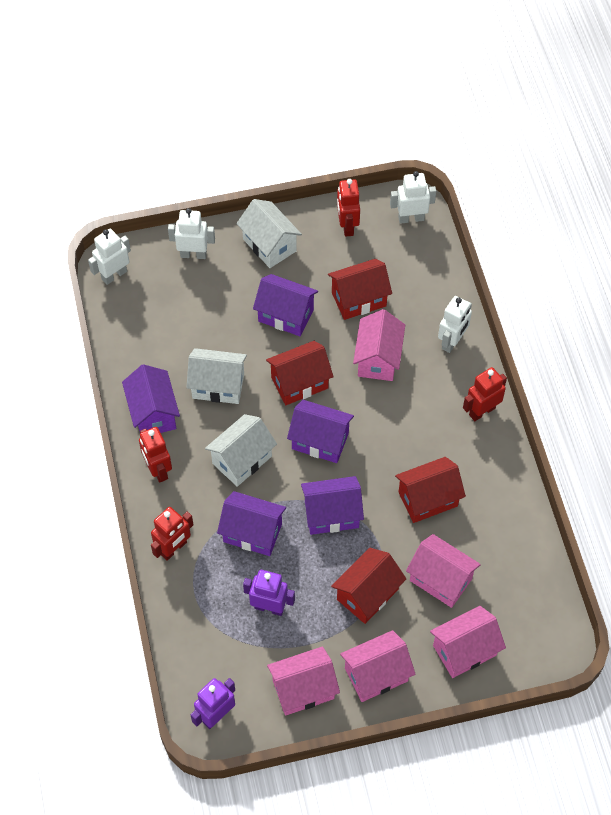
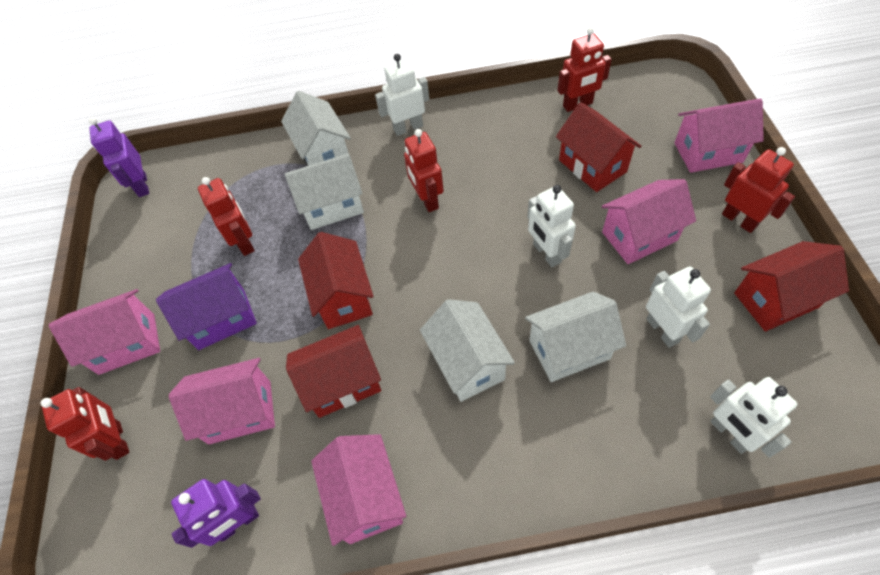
purple house: [122,364,180,433] [217,491,286,556] [253,274,318,336] [287,400,354,463] [301,476,364,535] = 5 -> [156,263,257,350] = 1
red robot: [139,427,172,483] [151,507,193,561] [337,179,360,237] [463,367,507,421] = 4 -> [41,387,129,461] [198,177,255,256] [404,129,444,212] [557,27,612,112] [722,147,795,233] = 5
white house: [186,348,247,404] [205,414,277,487] [236,199,302,268] = 3 -> [281,91,351,166] [285,153,364,230] [420,299,515,402] [525,291,626,382] = 4

